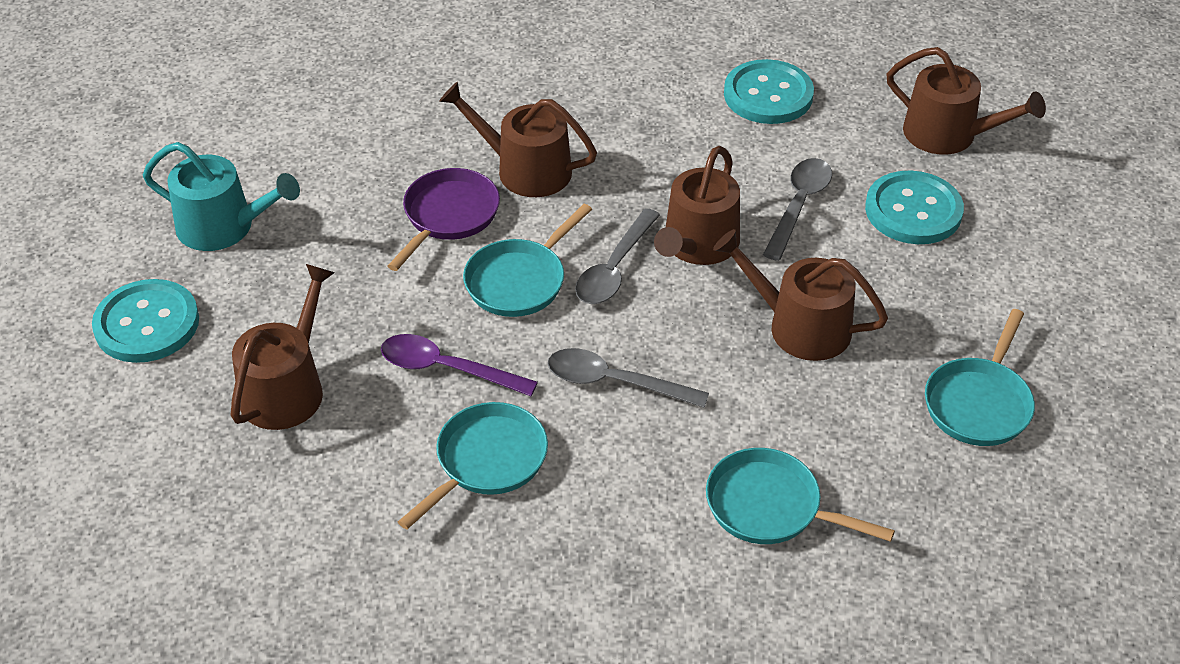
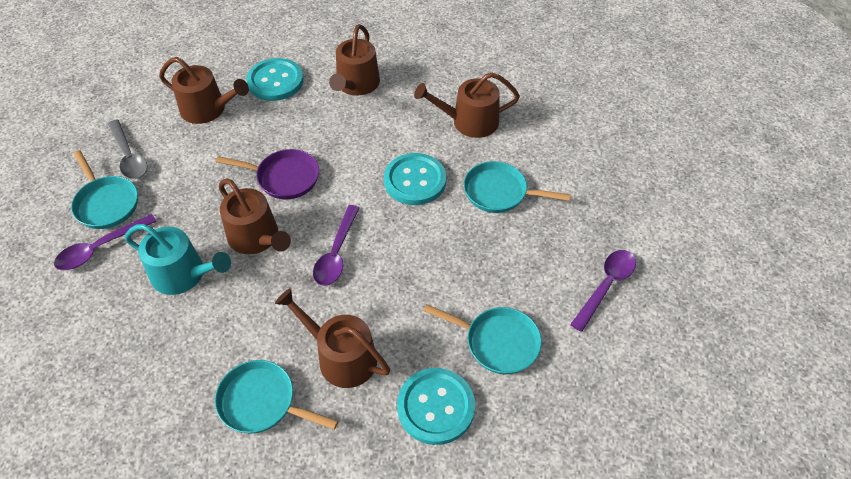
grey spoon: [548,348,709,408] [575,208,660,304] [763,158,832,261] = 3 -> [108,119,148,179] = 1
purple spoon: [381,334,538,396] = 1 -> [54,214,157,270] [313,205,360,286] [570,250,636,332] = 3

